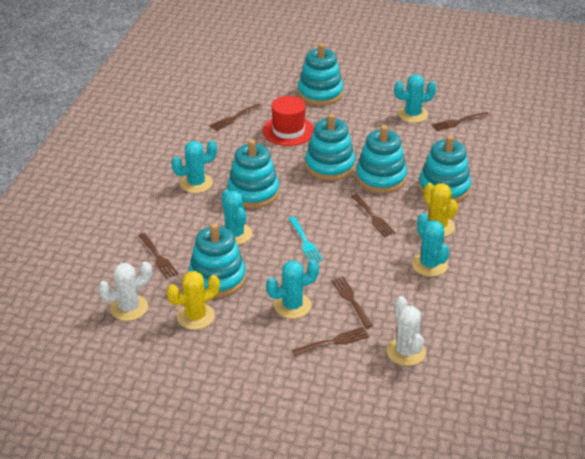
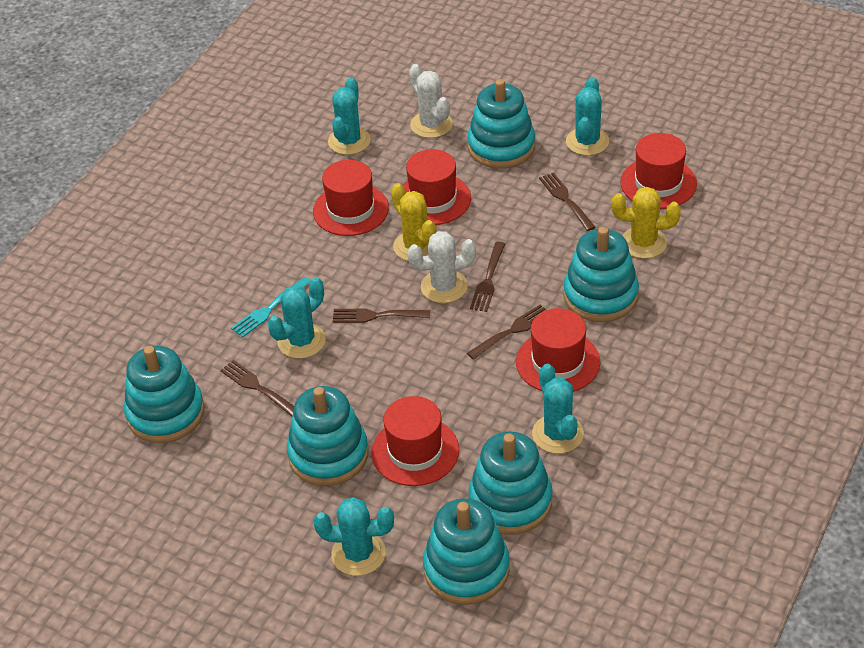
brown fork: [138,233,178,279] [209,103,262,131] [292,327,369,356] [331,276,373,328] [351,194,395,237] [432,112,490,131] = 6 -> [220,360,294,417] [333,308,430,323] [467,305,545,360] [470,242,505,312] [539,172,596,231] = 5
red hat: [263,96,314,146] = 1 -> [313,160,389,236] [371,396,459,486] [402,149,471,225] [516,308,600,392] [620,133,697,209] = 5

